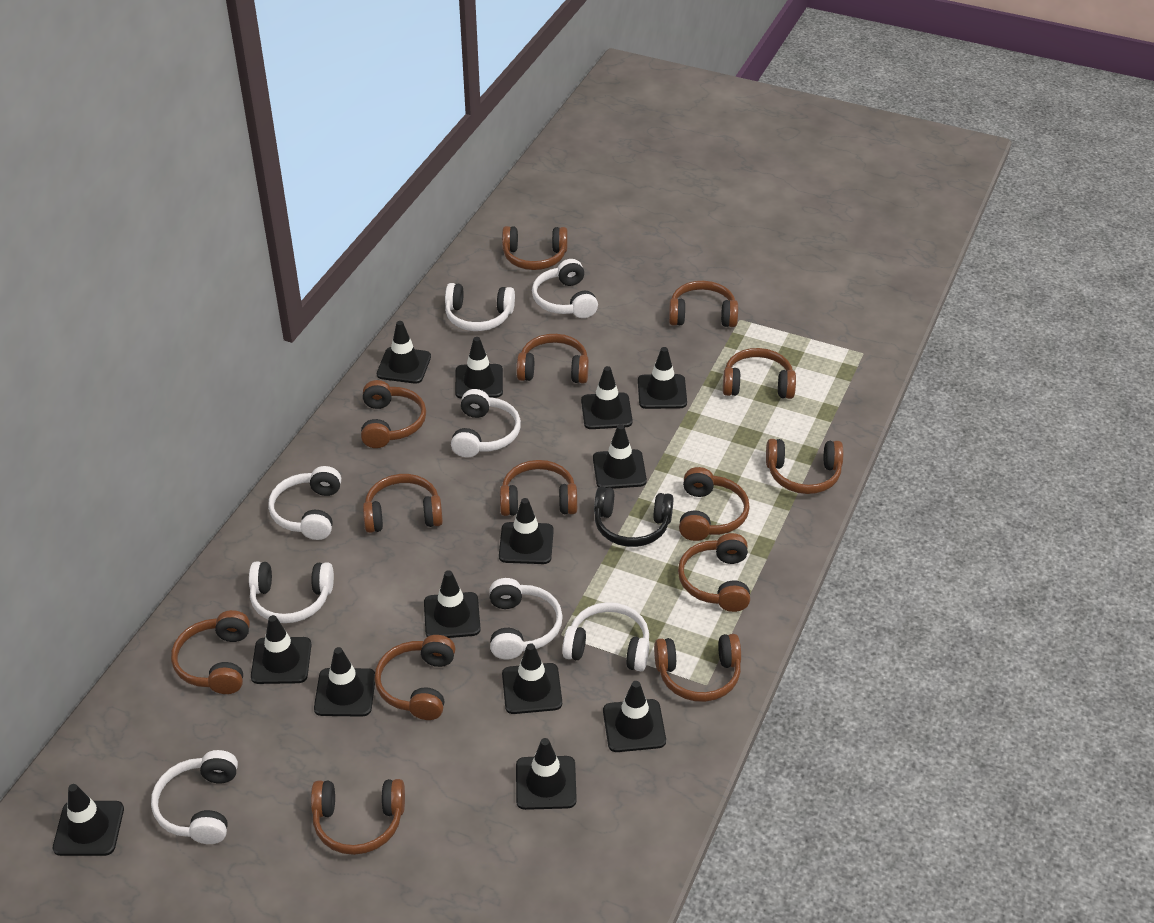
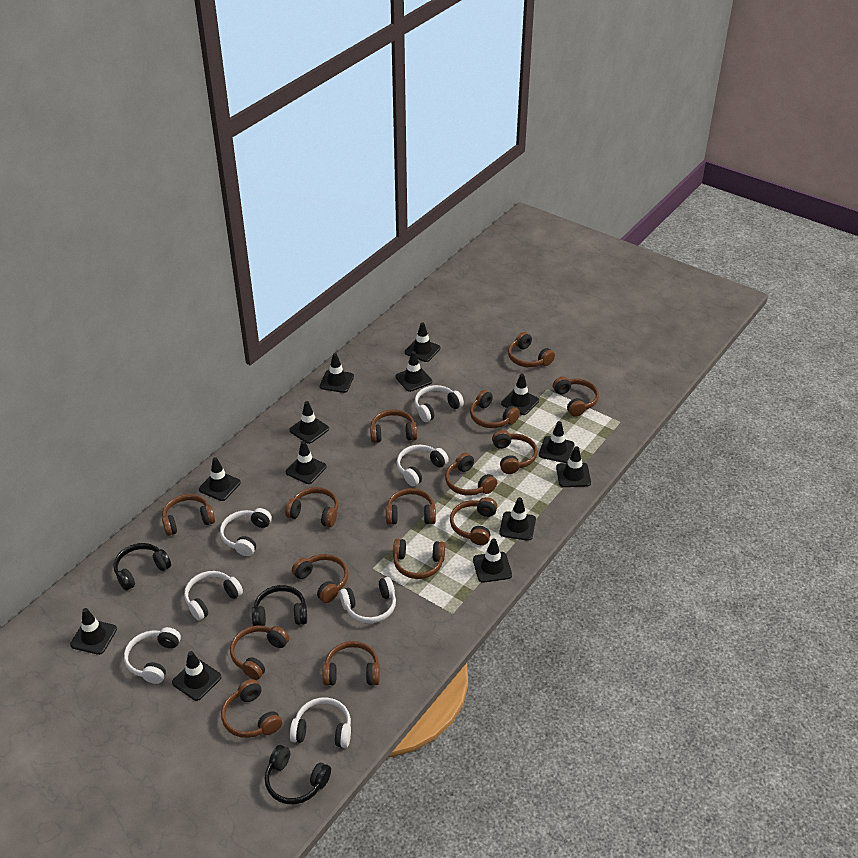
black headphones: [594,486,674,547] = 1 -> [114,543,171,591] [252,585,307,626] [265,745,331,804] = 3
brown headphones: [171,610,250,694] [311,779,405,855] [361,380,426,448] [363,474,443,533] [374,635,456,720] [500,460,577,516] [502,226,568,270] [517,334,589,383] [654,634,741,702] [669,281,738,327] [678,533,750,612] [679,467,750,541] [723,348,796,399] [766,439,843,494] = 14 -> [162,494,215,536] [221,679,282,738] [230,625,289,680] [285,487,338,527] [292,554,348,603] [322,641,380,686] [370,409,417,443] [386,488,436,525] [393,539,445,579] [445,453,497,496] [450,497,497,545] [470,390,520,428] [492,430,538,474] [508,332,555,367] [553,376,599,417] = 15
white headphones: [151,750,238,844] [249,562,334,623] [268,466,341,540] [445,283,515,331] [451,389,521,458] [489,578,563,660] [532,259,598,318] [562,602,650,671] = 8 -> [124,627,181,684] [184,571,243,621] [220,508,272,556] [290,698,351,748] [339,577,396,623] [397,445,449,486] [414,385,464,422] = 7

